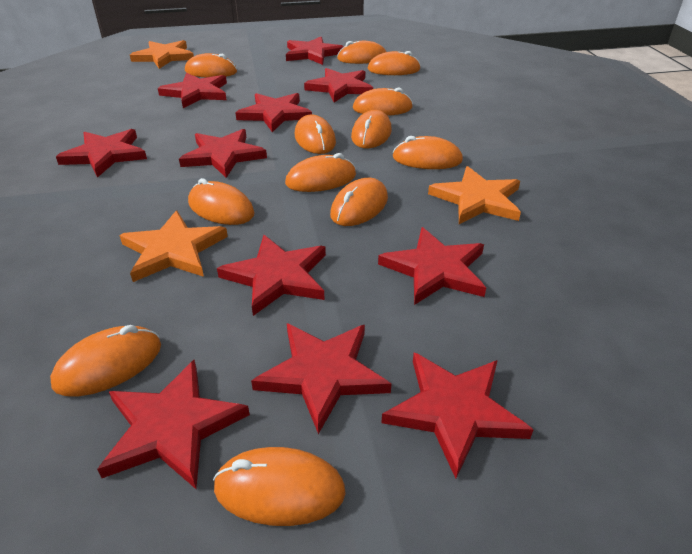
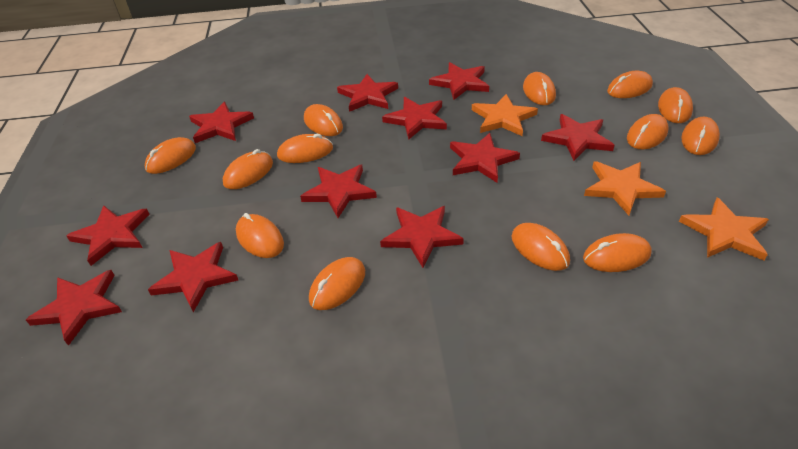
orange mouse: [50,325,161,396] [185,53,237,78] [188,178,255,225] [213,447,346,526] [285,153,356,192] [295,115,336,154] [330,178,388,226] [337,41,387,64] [351,110,392,148] [353,87,413,116] [368,51,421,75] [392,136,463,169] = 12 -> [145,137,196,174] [223,149,273,189] [236,213,284,258] [277,134,333,163] [304,104,343,136] [309,257,365,310] [512,223,570,271] [523,72,556,105] [583,233,652,272] [607,71,653,98] [627,114,668,149] [658,87,693,123] [681,117,720,155] = 13

